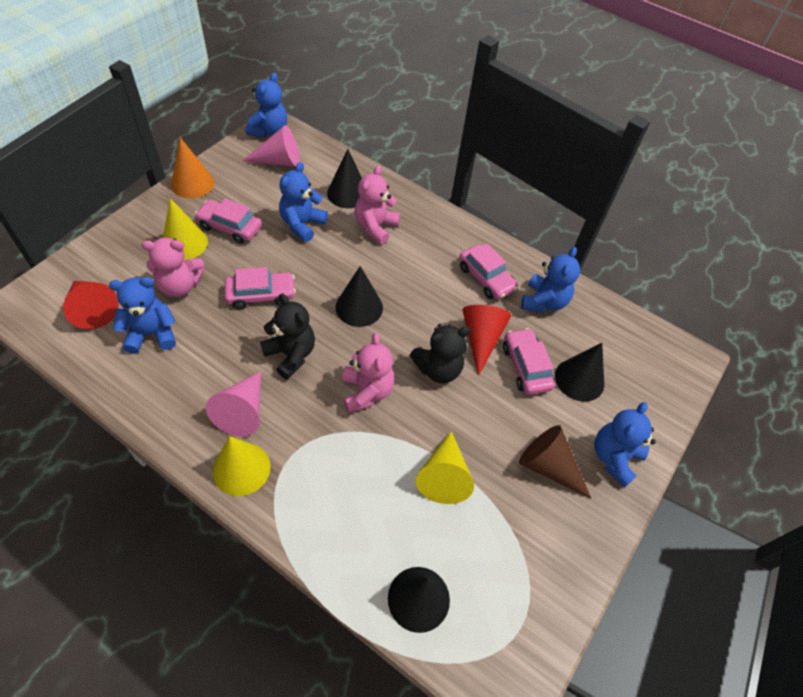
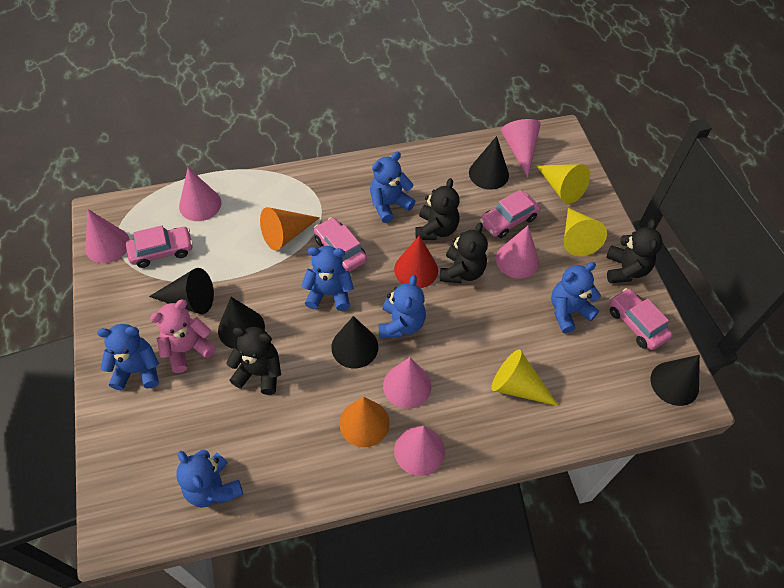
black cone: [327,149,362,208] [336,266,383,327] [388,567,450,633] [555,343,604,402] = 4 -> [149,268,214,314] [218,297,265,349] [331,316,378,368] [469,136,509,190] [651,355,700,406] = 5
black teddy bear: [260,294,315,379] [410,324,471,383] = 2 -> [226,327,281,395] [415,178,459,240] [440,223,488,283] [606,219,663,283] = 4
blue teddy bear: [109,277,176,354] [246,73,287,138] [279,162,328,242] [521,247,580,313] [595,402,656,487] = 5 -> [97,324,159,390] [176,449,243,508] [301,246,354,311] [370,152,416,223] [379,275,426,338] [551,262,601,333] = 6
brown cone: [519,425,591,498] = 1 -> none = 0
orange cone: [171,137,214,198] = 1 -> [260,207,320,251] [340,397,390,447] = 2
pink cone: [206,371,261,437] [242,125,300,167] = 2 -> [85,209,130,263] [179,168,221,221] [383,357,431,409] [394,426,445,476] [496,226,539,279] [501,119,541,177] = 6
pink teddy bear: [141,238,204,297] [342,333,394,413] [354,165,400,244] = 3 -> [150,300,216,373] = 1
red cone: [63,281,119,329] [463,305,511,376] = 2 -> [394,235,438,288] = 1

